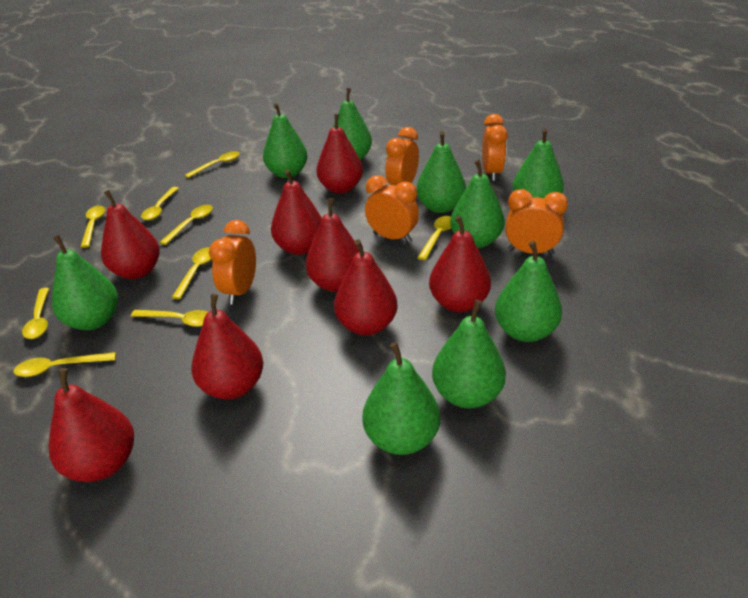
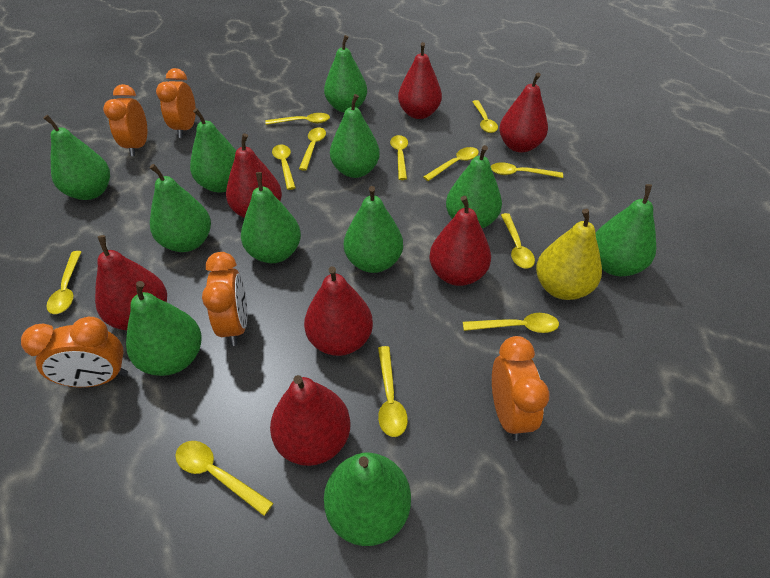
green pear: [52,235,118,330] [263,103,308,178] [333,88,372,160] [362,342,440,455] [417,131,466,213] [432,299,506,409] [450,160,505,248] [495,241,562,342] [512,128,564,199] = 9 -> [43,115,110,200] [126,281,202,376] [149,164,211,252] [190,108,236,193] [241,172,301,263] [324,35,367,113] [324,452,411,546] [330,94,380,178] [344,186,403,273] [446,145,502,228] [596,184,656,276] = 11
red pear: [49,368,134,482] [101,190,160,279] [191,294,263,400] [271,169,322,255] [306,198,359,292] [317,114,363,194] [334,239,398,335] [429,215,491,312] = 8 -> [95,235,167,330] [226,133,282,218] [270,375,350,466] [304,266,373,356] [398,42,442,119] [429,196,491,286] [499,73,548,152] = 7
yellow pear: none = 0 -> [536,209,602,300] = 1
yellow spoon: [14,352,116,377] [22,288,49,339] [81,206,105,248] [131,310,208,327] [141,187,179,220] [160,205,213,245] [172,247,211,299] [185,151,240,178] [417,216,451,260] = 9 -> [46,251,82,314] [175,441,273,516] [265,113,330,125] [272,145,296,190] [299,128,326,171] [378,346,408,437] [390,135,408,180] [423,147,479,181] [463,313,559,333] [472,100,498,133] [491,163,563,178] [501,213,535,269] = 12

